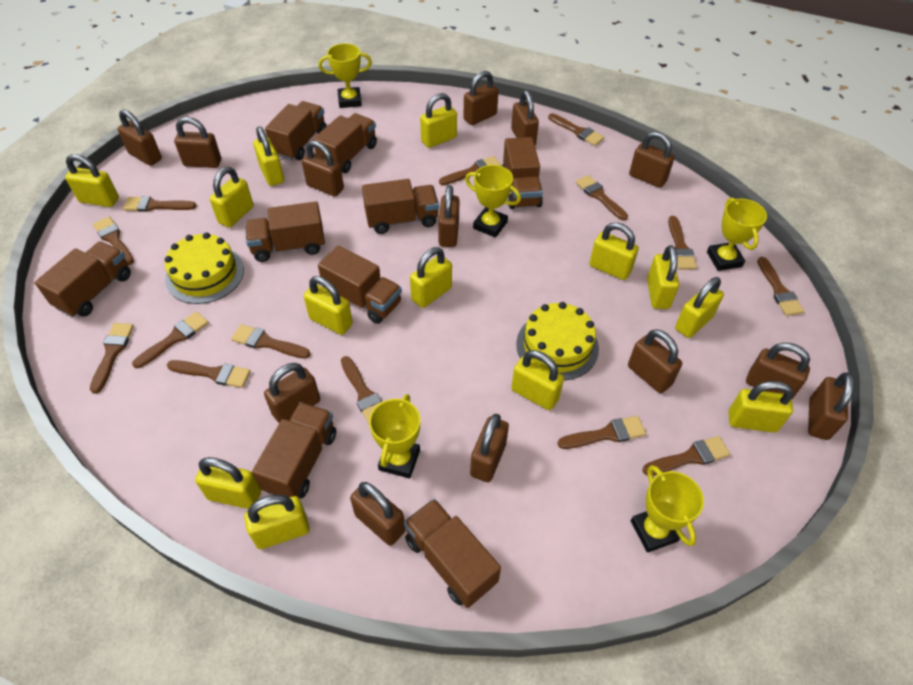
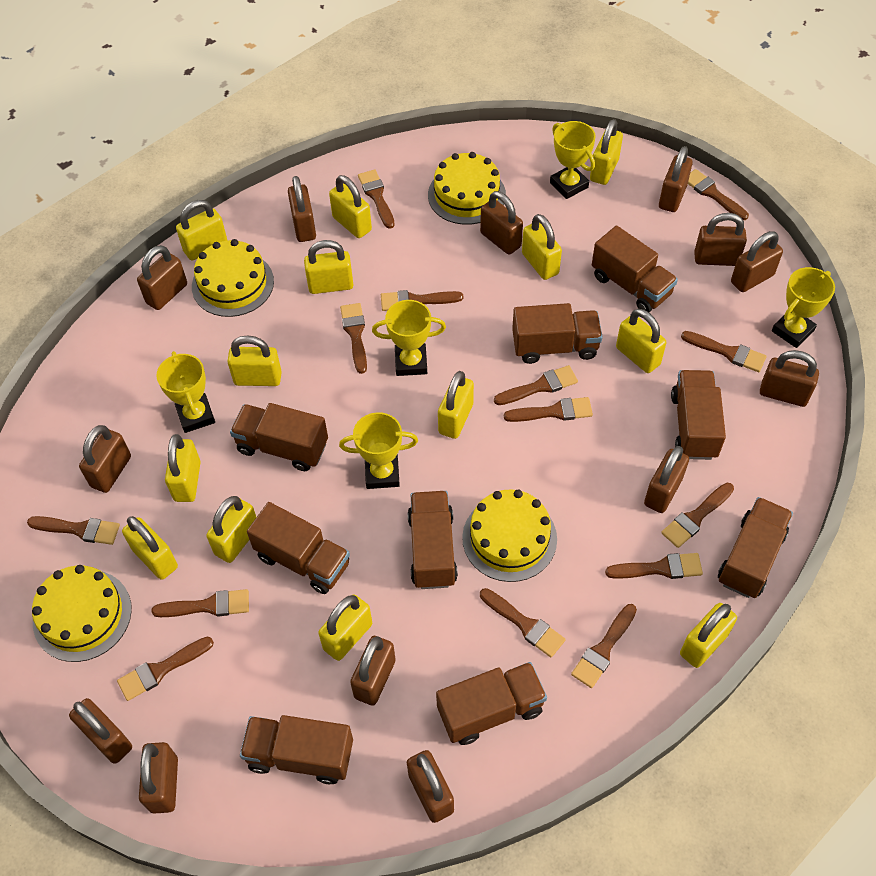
yellow cake: [165,233,244,304] [516,302,599,381] = 2 -> [32,565,132,662] [192,239,274,317] [428,152,506,225] [462,489,557,582] = 4

